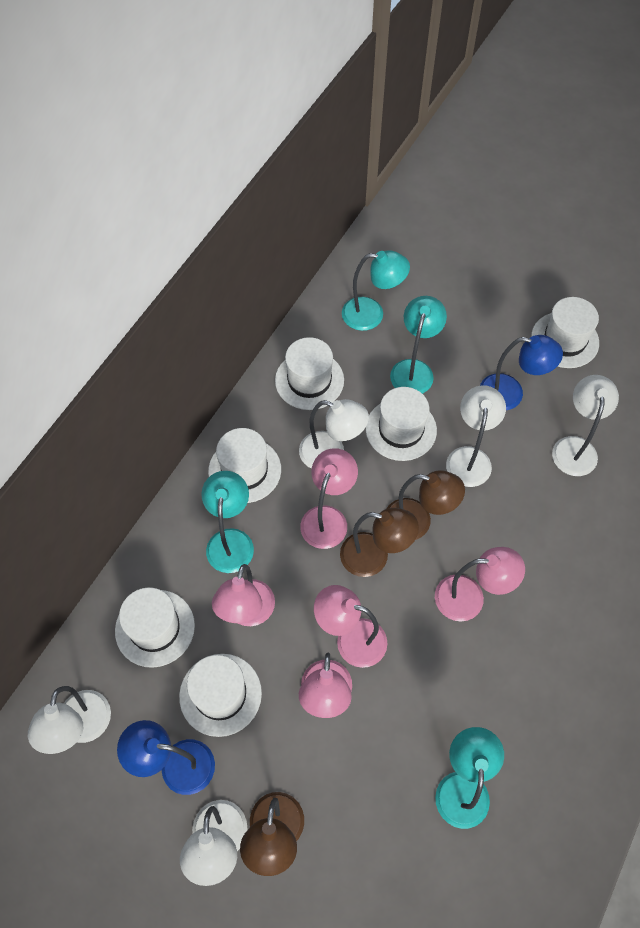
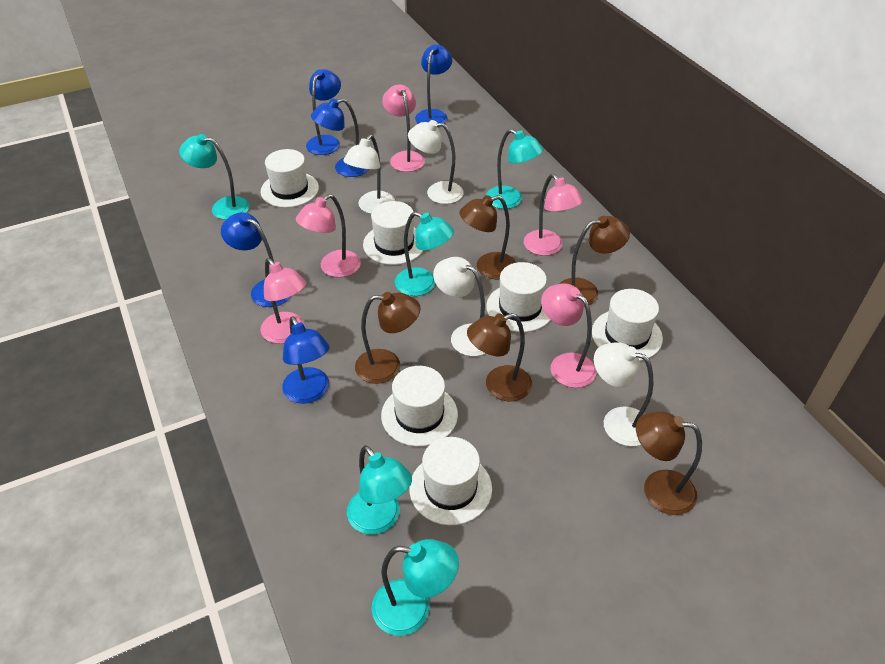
blue lamp: [117,720,215,795] [480,335,563,410] = 2 -> [221,212,291,307] [282,316,329,404] [306,69,341,155] [311,99,369,177] [415,45,452,124] = 5
brown lamp: [240,792,304,876] [340,508,419,577] [386,470,465,540] = 3 -> [355,292,420,384] [459,195,516,280] [467,313,532,402] [559,216,630,307] [636,411,702,515] = 5
turquoise lamp: [201,471,254,573] [342,250,410,331] [390,296,447,394] [435,727,504,829] = 4 -> [179,134,250,220] [347,445,412,534] [372,539,459,636] [395,212,454,296] [486,129,543,209] = 5
white lamp: [28,686,111,754] [180,800,247,886] [299,399,369,469] [446,385,506,487] [552,375,619,476] = 5 -> [343,134,395,214] [408,120,463,204] [433,257,486,356] [594,342,653,446] = 4

